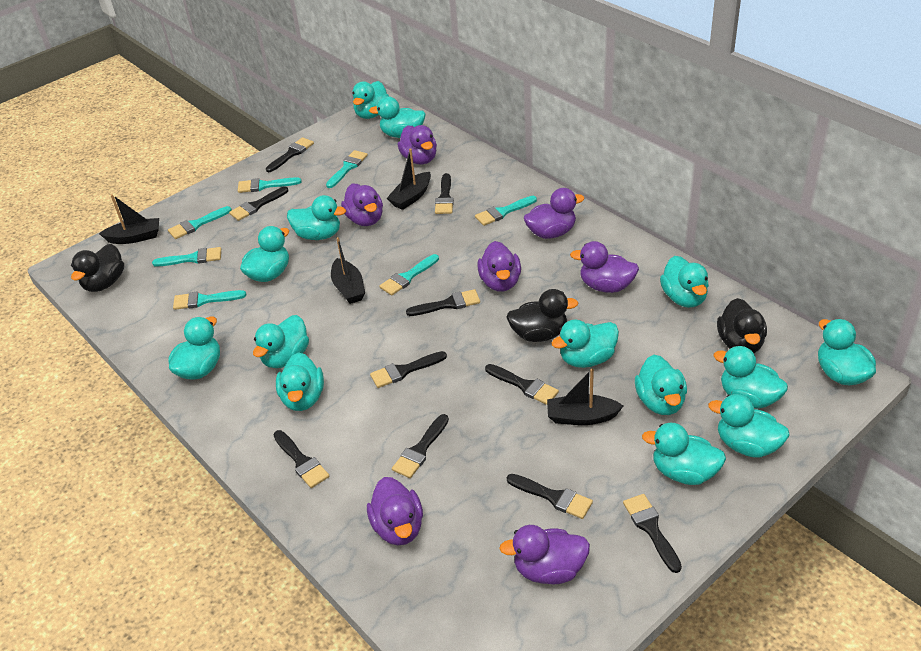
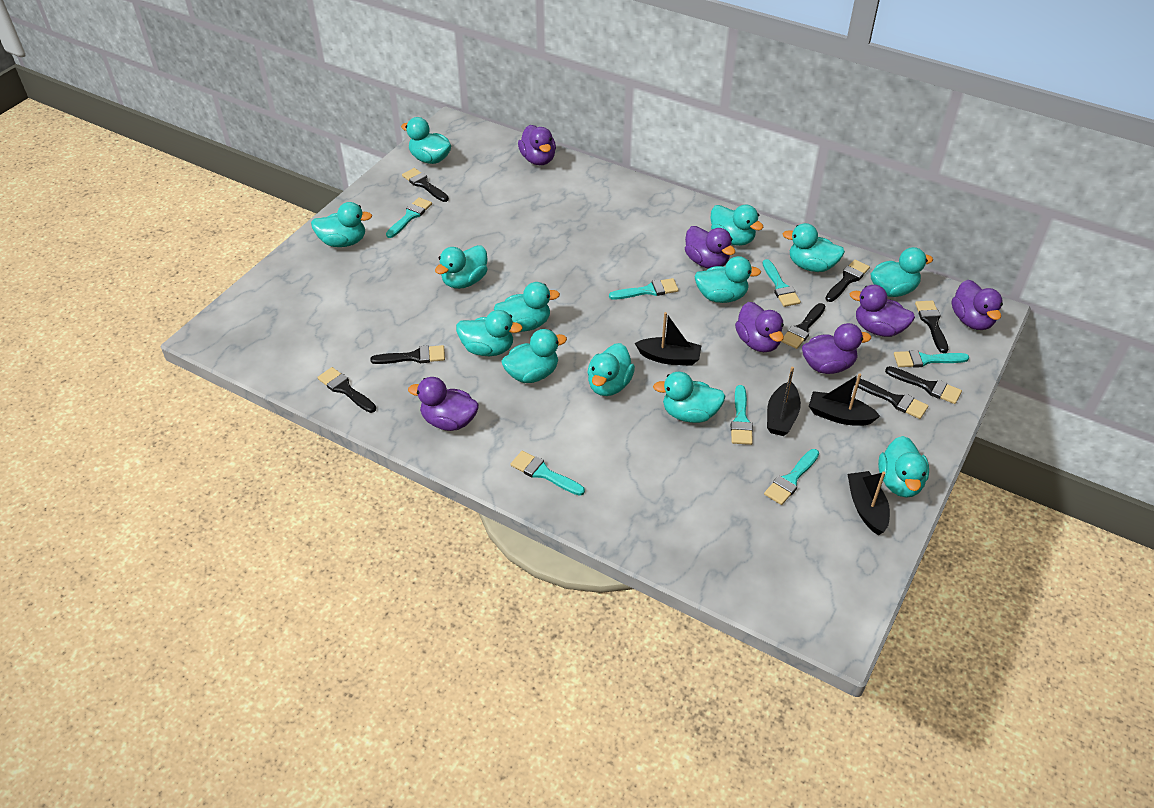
black brush: [229,187,288,221] [266,137,314,172] [273,430,329,488] [370,351,447,388] [392,414,449,478] [406,289,480,316] [435,173,454,214] [485,364,559,405] [507,474,593,519] [623,494,682,573] = 10 -> [317,367,376,413] [370,345,445,364] [402,168,449,202] [781,303,825,349] [825,260,870,302] [854,378,928,419] [885,366,962,404] [915,301,948,353] = 8
black duck: [71,244,124,292] [506,289,579,342] [717,298,767,353] = 3 -> none = 0
turquoise duck: [169,317,220,380] [240,226,289,282] [253,315,309,368] [276,352,324,411] [287,195,346,240] [352,81,389,119] [369,96,426,138] [552,319,619,368] [635,355,687,415] [642,423,726,485] [660,256,709,308] [708,394,790,458] [713,346,788,409] [818,319,876,385] = 14 -> [311,202,372,247] [401,117,451,164] [435,245,488,289] [456,310,523,356] [494,282,560,332] [502,329,567,383] [587,343,635,396] [653,372,726,423] [694,256,761,303] [711,205,763,246] [782,223,845,272] [871,247,933,297] [878,436,929,498] = 13

